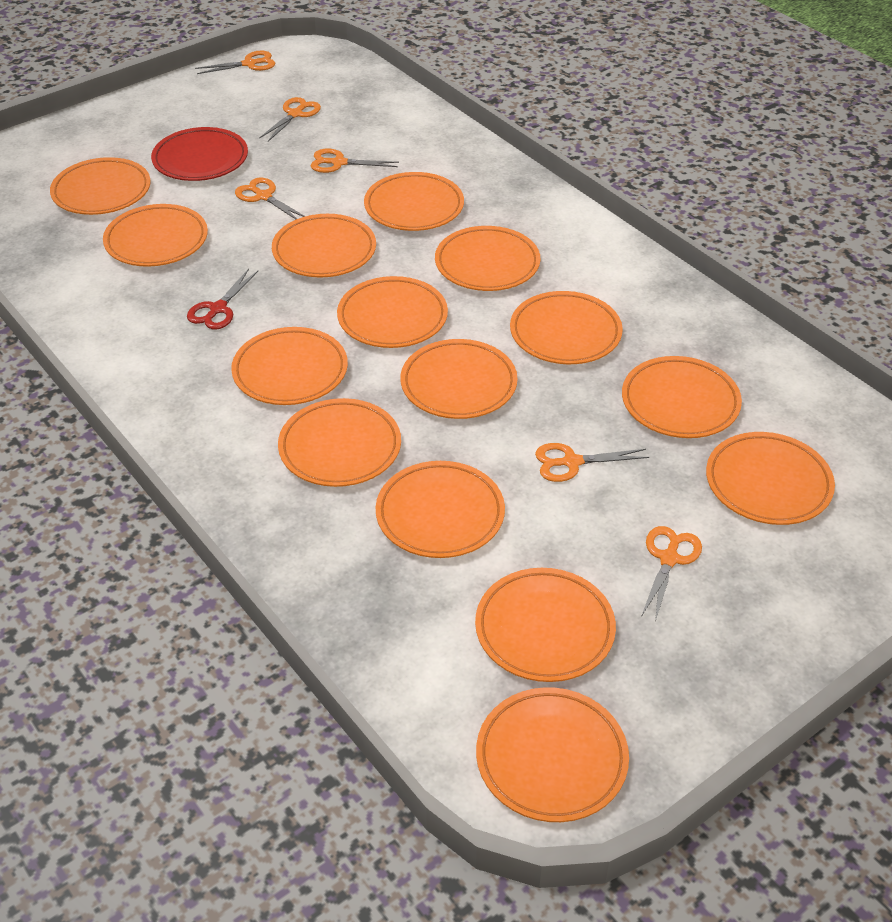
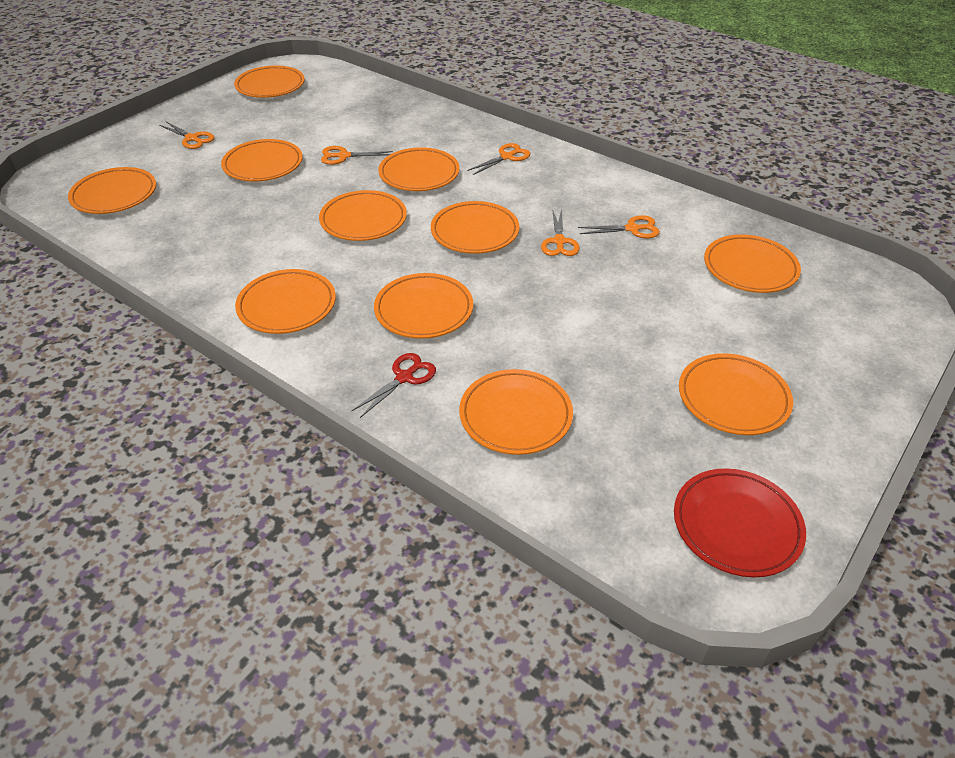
orange plate: [50,157,151,215] [103,204,208,267] [231,327,348,405] [272,214,376,277] [278,398,401,487] [337,276,448,348] [364,172,464,231] [375,461,505,558] [400,339,518,419] [435,226,540,291] [475,568,616,682] [476,687,629,822] [510,291,623,364] [622,356,742,438] [706,432,835,525] = 15 -> [68,167,156,214] [221,139,303,182] [234,65,305,98] [235,269,336,334] [319,190,407,241] [374,273,473,339] [378,147,460,191] [431,201,519,254] [459,369,573,455] [679,353,793,435] [704,234,801,293] = 11
orange scissors: [195,50,275,74] [235,178,305,219] [259,97,321,141] [311,148,399,173] [535,443,649,482] [641,526,702,622] = 6 -> [159,121,214,149] [321,146,393,165] [467,143,530,175] [541,209,580,256] [578,215,660,238] = 5

